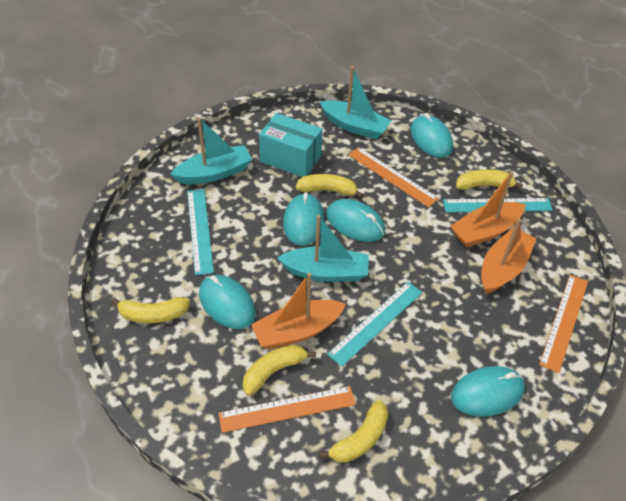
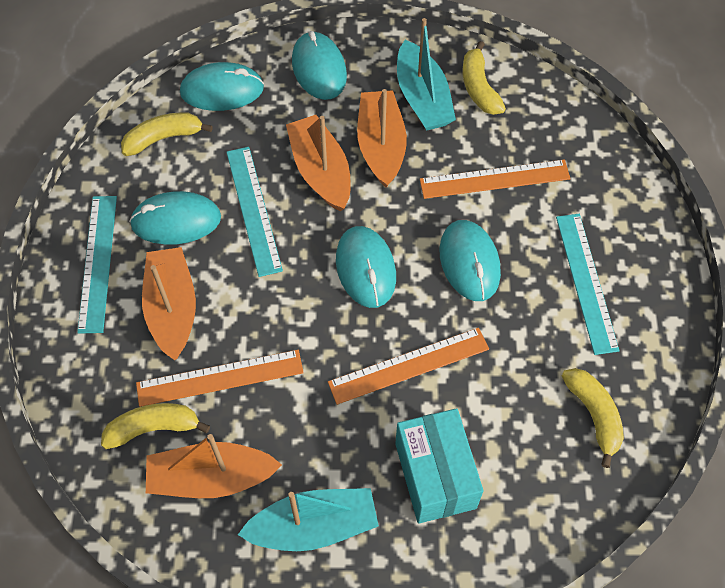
orange boat: [251,273,346,349] [450,171,526,247] [481,218,537,294] = 3 -> [142,247,196,360] [146,434,282,498] [286,115,351,212] [357,89,407,187] = 4
turquoise boat: [171,117,252,184] [277,215,369,282] [320,66,392,139] = 3 -> [238,488,379,551] [397,18,456,131] = 2
yellow banana: [111,297,190,323] [243,345,316,396] [295,174,363,198] [319,400,388,463] [456,169,523,190] = 5 -> [101,403,210,449] [121,112,213,156] [463,41,506,115] [562,368,624,468] = 4

